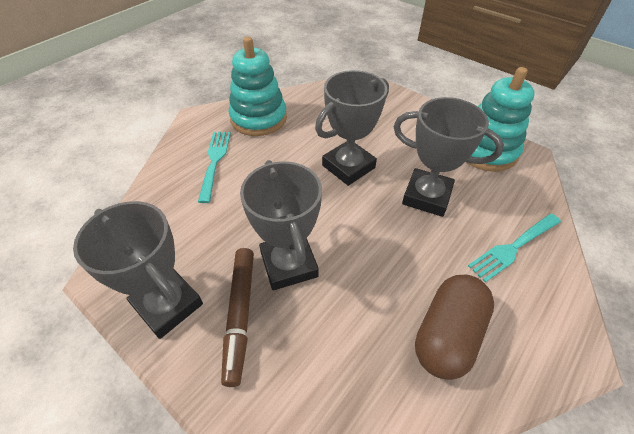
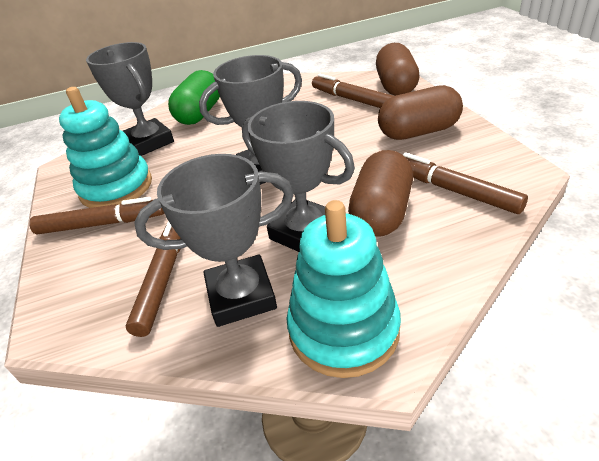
brown capsule: [415,275,494,380] = 1 -> [348,150,413,237] [376,43,420,96] [378,85,463,140] = 3
brown marker: [221,248,254,387] = 1 -> [29,197,164,235] [126,221,181,337] [312,74,393,108] [403,152,528,214] = 4
green capsule: none = 0 -> [168,70,220,125] = 1
turquoise fork: [198,132,231,203] [468,214,561,283] = 2 -> none = 0

